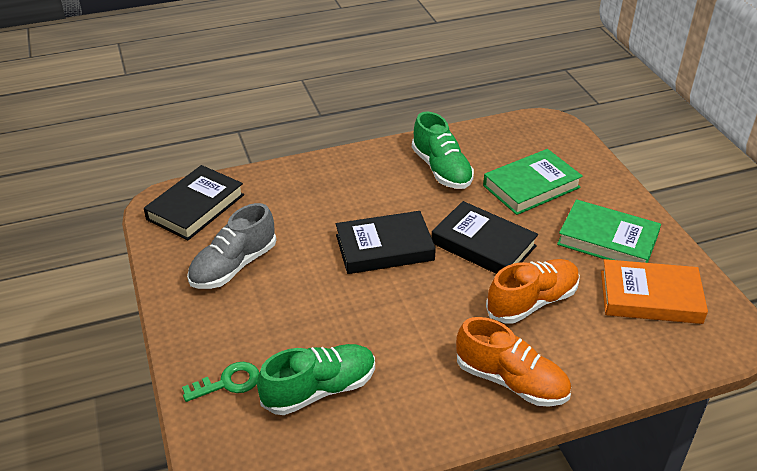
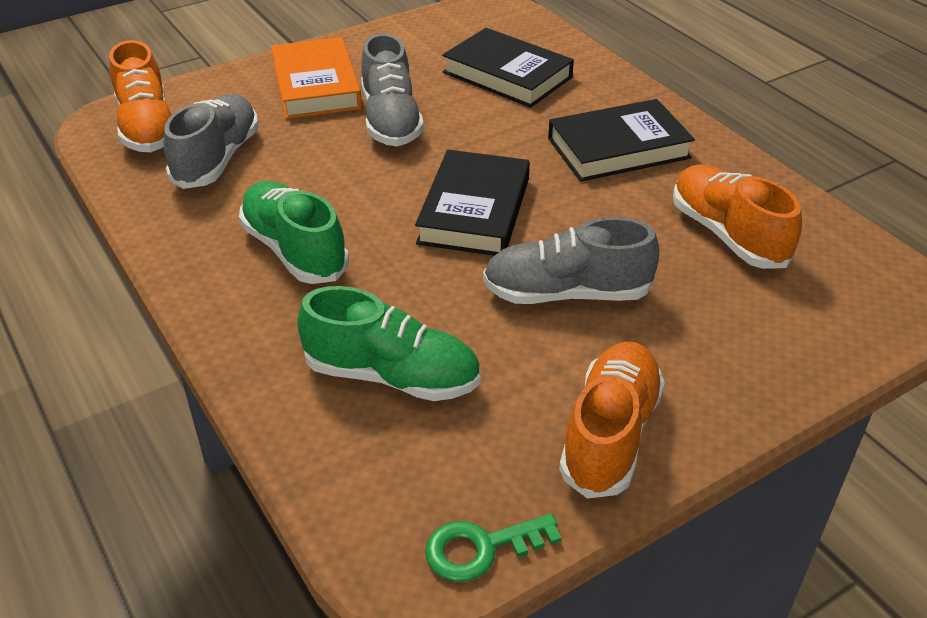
green book: [483,149,583,215] [557,199,661,263] = 2 -> none = 0
grey shoe: [187,203,276,289] = 1 -> [163,94,259,189] [361,33,424,146] [483,217,659,304] = 3
orange shoe: [456,317,571,407] [486,259,580,323] = 2 -> [109,40,172,152] [559,342,665,499] [673,165,802,269] = 3

